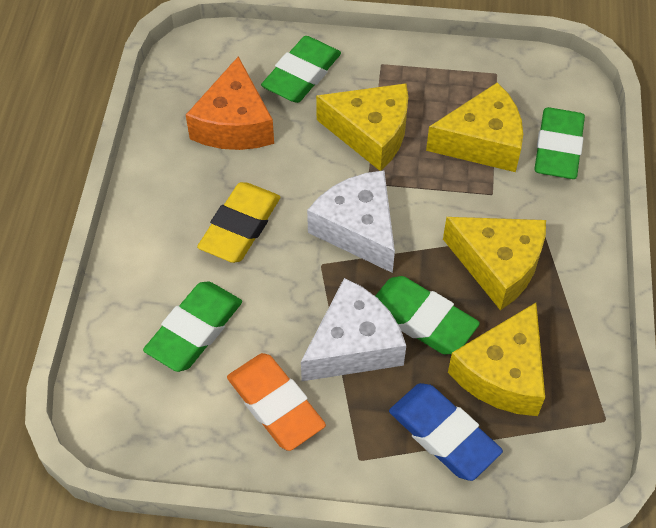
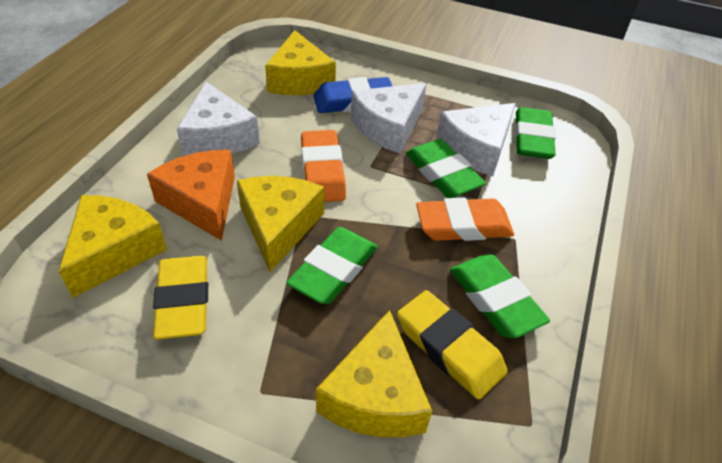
orange eraser: [227,353,326,451] = 1 -> [301,130,346,202] [416,198,514,241] = 2
white cheese: [301,278,406,381] [307,170,395,273] = 2 -> [177,82,260,156] [351,83,427,153] [437,103,516,176] = 3
yellow eraser: [197,182,280,263] = 1 -> [153,256,208,340] [397,290,508,399] = 2

